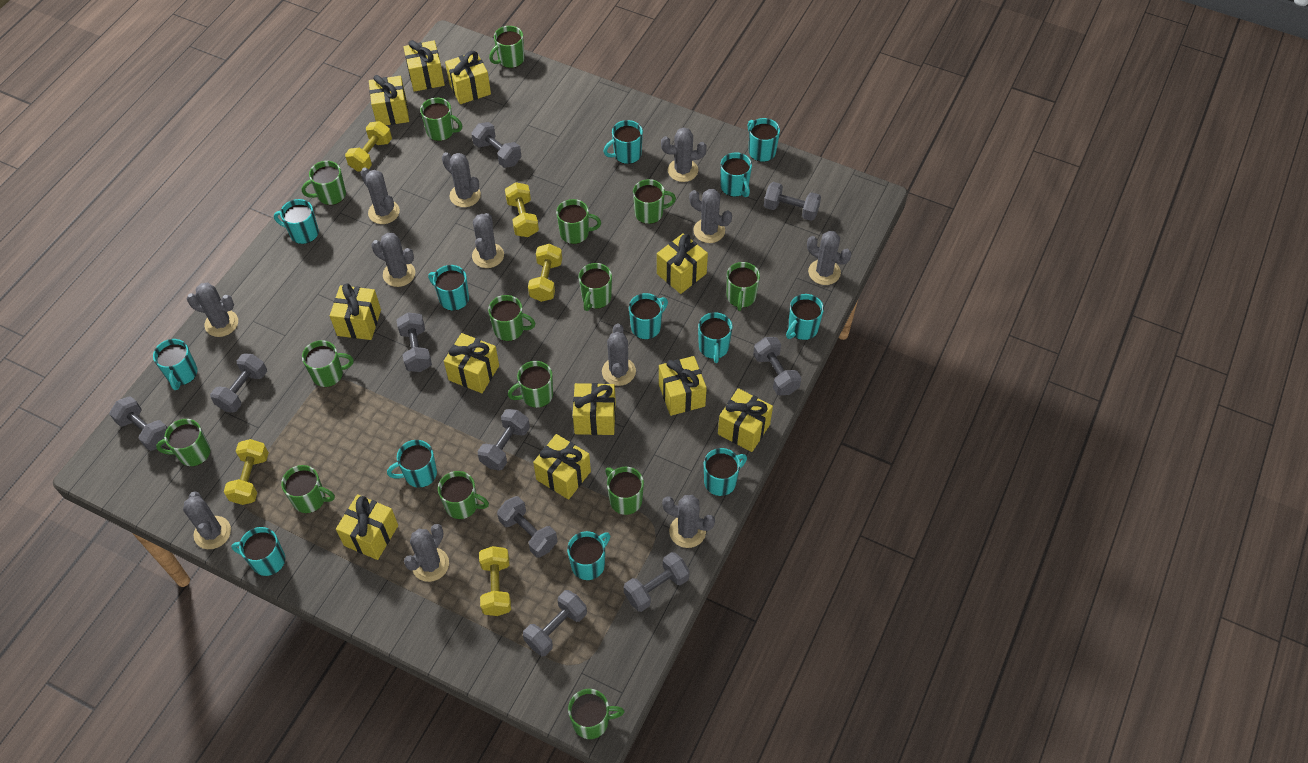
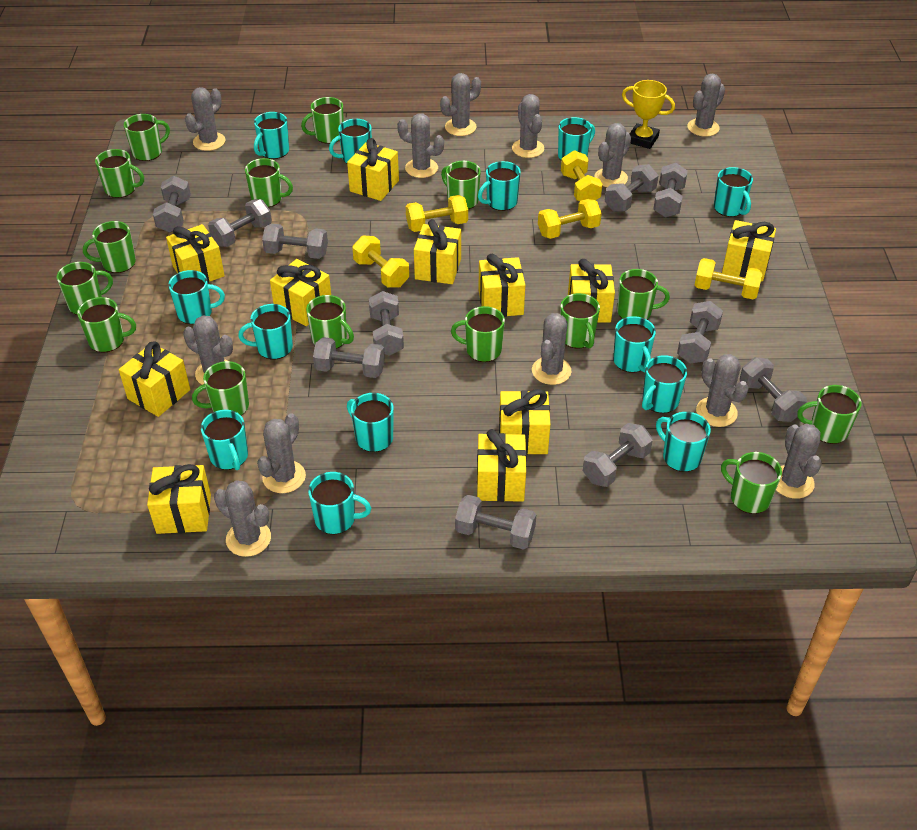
grey dumbbell: [109,396,167,451] [210,353,267,413] [396,312,432,372] [471,122,522,168] [477,409,530,471] [497,496,558,557] [523,590,587,656] [624,552,690,612] [753,337,802,395] [764,182,821,221] = 10 -> [153,176,191,233] [208,199,272,247] [262,224,328,259] [313,337,385,378] [369,291,404,356] [455,495,536,550] [583,423,653,487] [605,164,658,212] [653,163,688,218] [677,301,723,363] [740,357,807,422] = 11
yellow trophy: none = 0 -> [622,80,675,149] = 1

